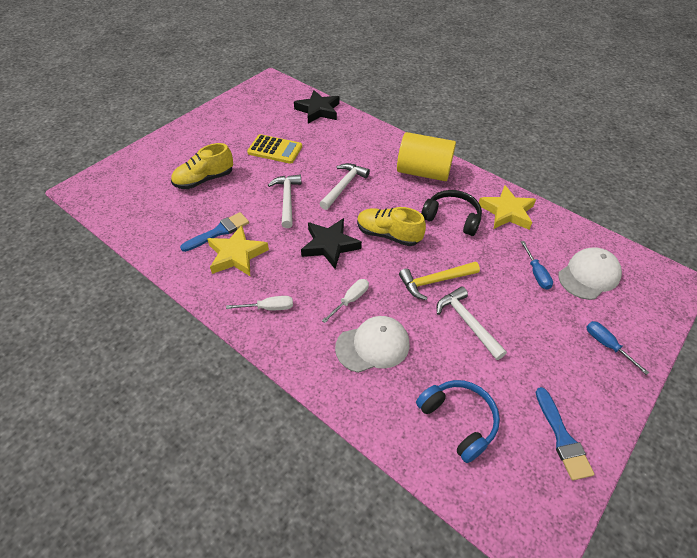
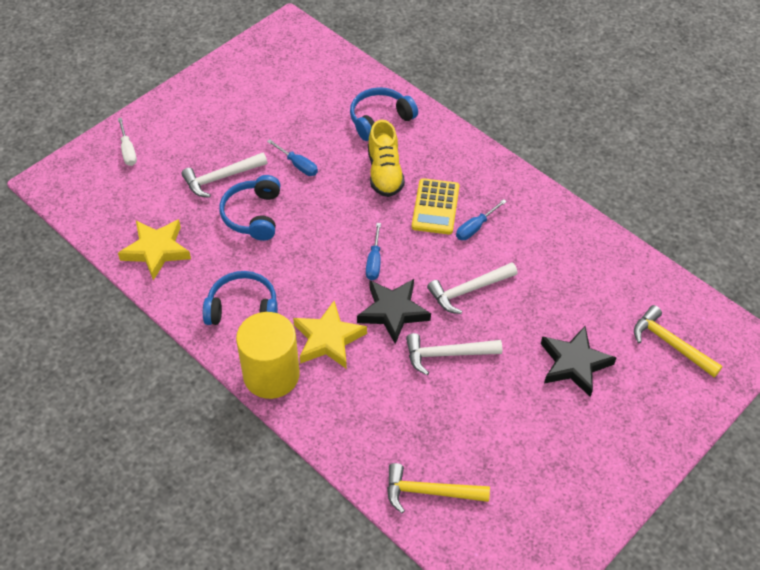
black headphones: [421,190,482,236] = 1 -> none = 0
blue brush: [180,212,249,252] [535,387,594,480] = 2 -> none = 0
blue headphones: [416,380,500,463] = 1 -> [203,271,278,325] [219,175,281,241] [350,87,418,141] = 3
blue screwdriver: [521,241,553,290] [587,321,649,375] = 2 -> [267,139,318,176] [366,223,381,280] [456,199,507,240] = 3
white cap: [335,316,409,373] [558,248,622,300] = 2 -> none = 0
white screwdriver: [226,296,293,310] [322,279,369,323] = 2 -> [118,118,137,166] = 1
yellow hammer: [399,262,480,300] = 1 -> [387,463,490,513] [634,305,723,377] = 2
yellow shoe: [171,143,233,189] [357,207,426,246] = 2 -> [368,120,405,197] = 1

